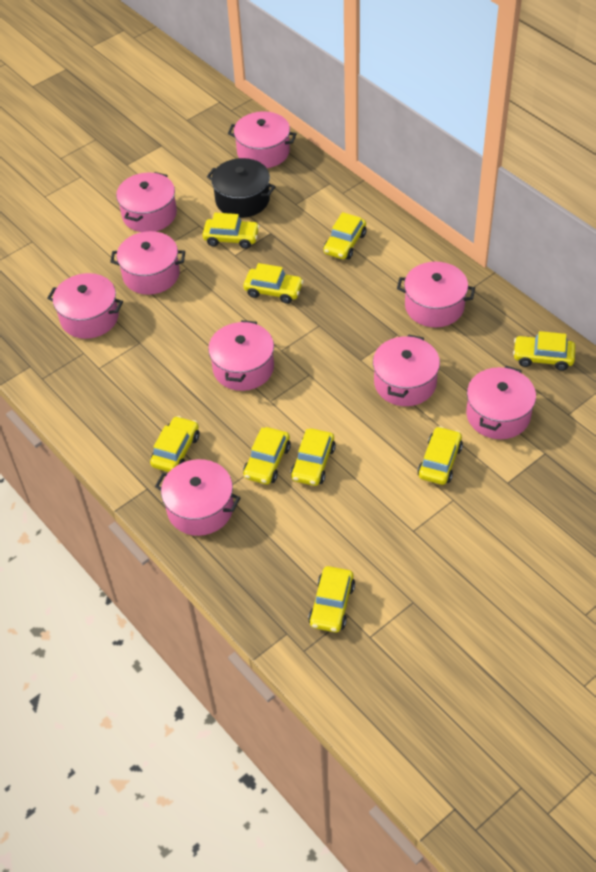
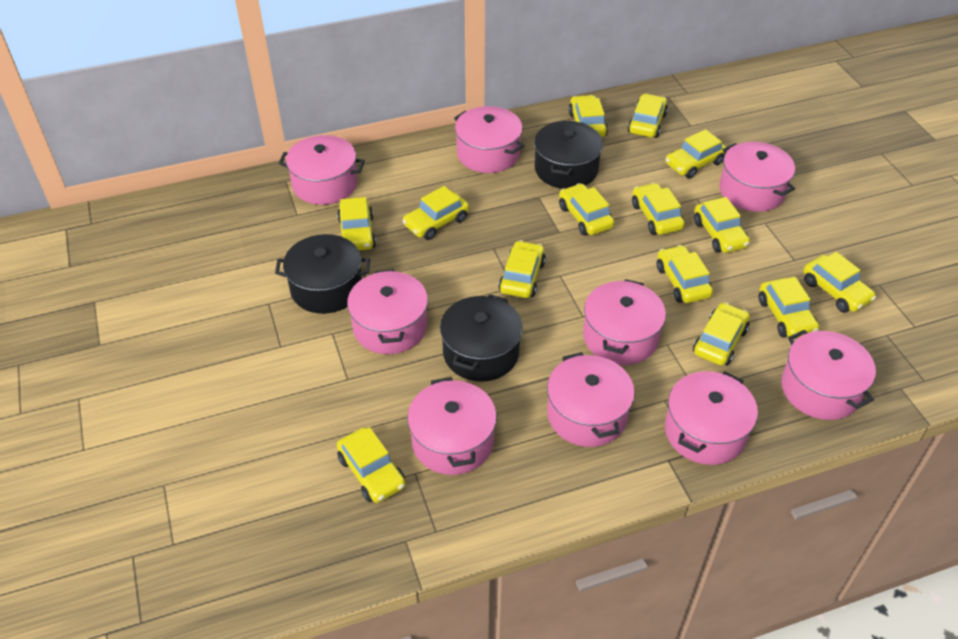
black pot: [207,158,276,218] = 1 -> [275,234,370,314] [440,294,523,382] [534,121,603,189] = 3
yellow car: [150,416,199,472] [202,213,260,249] [243,263,304,304] [243,427,291,484] [290,429,336,486] [308,566,355,632] [323,212,366,259] [417,426,463,485] [513,331,575,371] = 9 -> [337,197,376,251] [337,427,406,503] [402,186,469,240] [499,240,546,298] [559,183,614,236] [568,95,608,137] [628,93,668,138] [632,183,685,235] [657,245,713,303] [665,129,726,179] [693,302,750,366] [694,197,750,253] [758,277,819,338] [803,252,876,313] = 14

